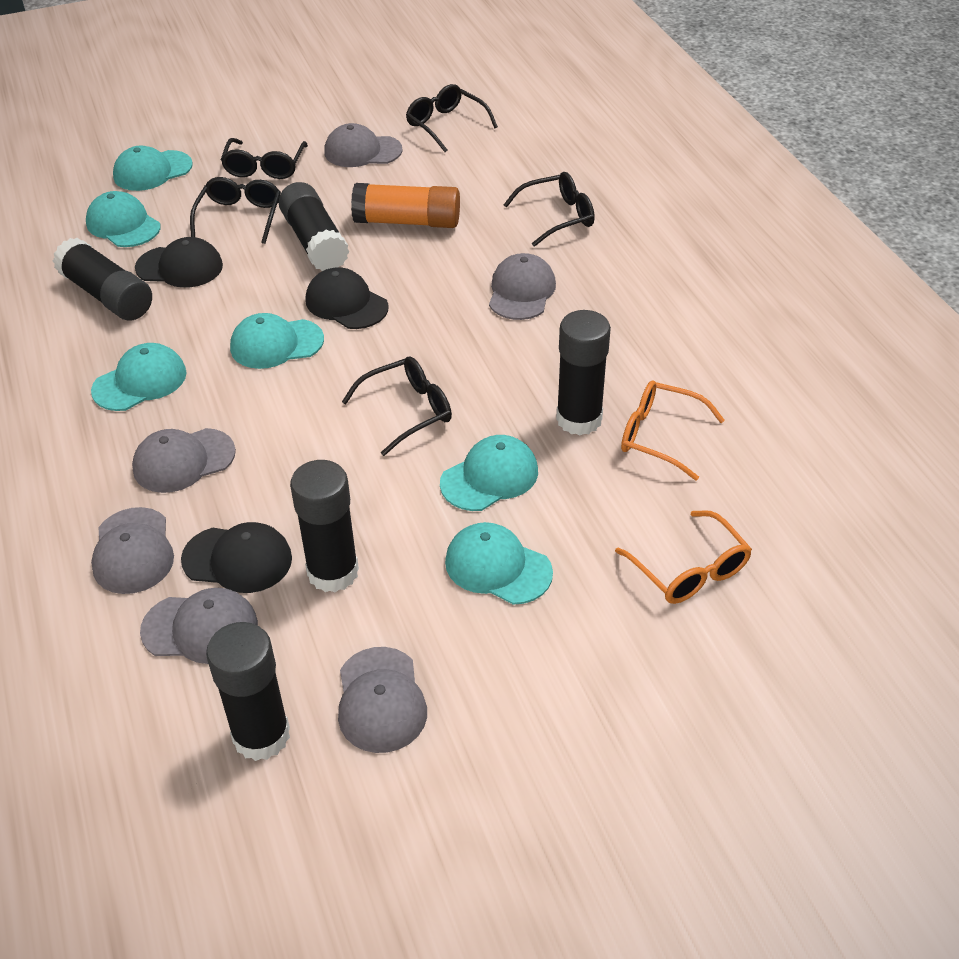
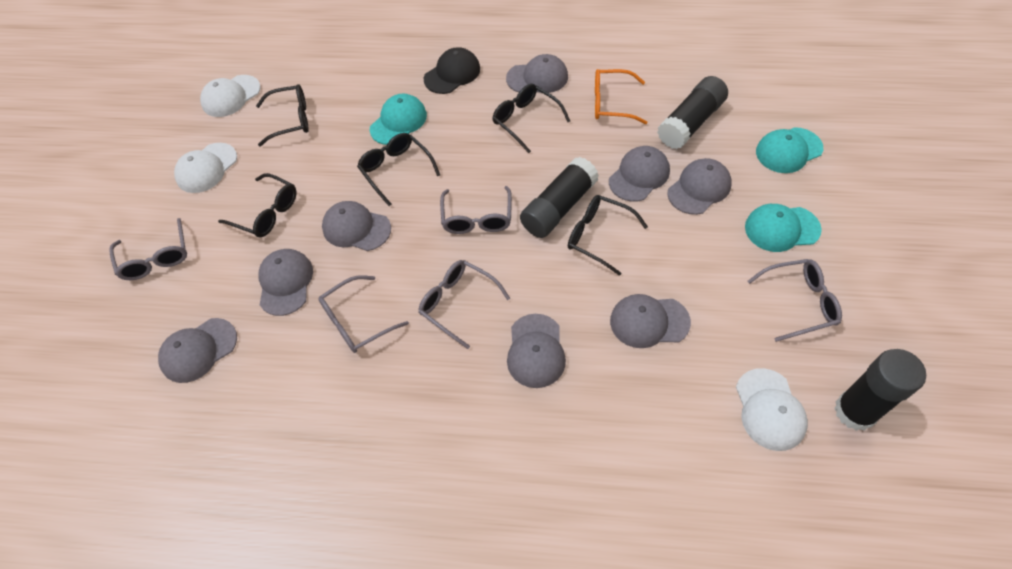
black cap: [135,237,223,288] [181,522,292,593] [305,268,389,329] = 3 -> [424,47,480,94] = 1
black glue stick: [53,238,152,320] [206,622,290,761] [279,182,349,271] [290,460,359,592] [556,310,611,435] = 5 -> [520,157,599,238] [657,76,728,149] [834,349,926,431] = 3
grey cap: [91,507,174,594] [132,428,236,493] [140,588,258,664] [324,123,403,167] [338,647,427,753] [489,253,556,320] = 6 -> [158,318,237,383] [258,249,313,316] [322,201,391,251] [506,54,568,93] [507,314,566,388] [609,146,670,202] [610,294,691,348] [668,158,732,215] = 8
grey glasses: none = 0 -> [109,218,187,280] [318,275,409,353] [419,260,510,349] [440,186,512,234] [747,259,842,342] = 5
orange glasses: [615,510,752,604] [621,381,725,481] = 2 -> [595,69,647,124] = 1
orange glue stick: [351,183,460,228] = 1 -> none = 0
turquoise cap: [86,191,160,247] [91,343,187,411] [113,146,193,191] [230,313,324,369] [440,435,538,511] [445,522,553,605] = 6 -> [370,94,427,145] [745,204,822,252] [756,127,823,173] = 3
white cap: none = 0 -> [174,143,237,193] [200,75,261,117] [736,368,808,451] = 3

